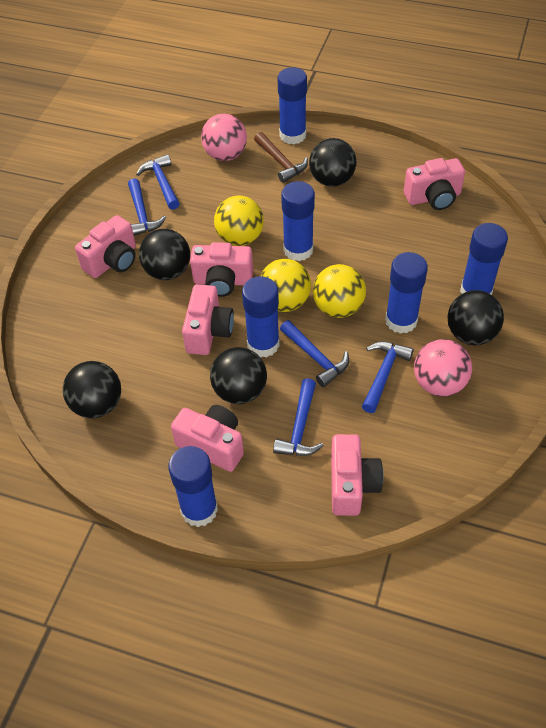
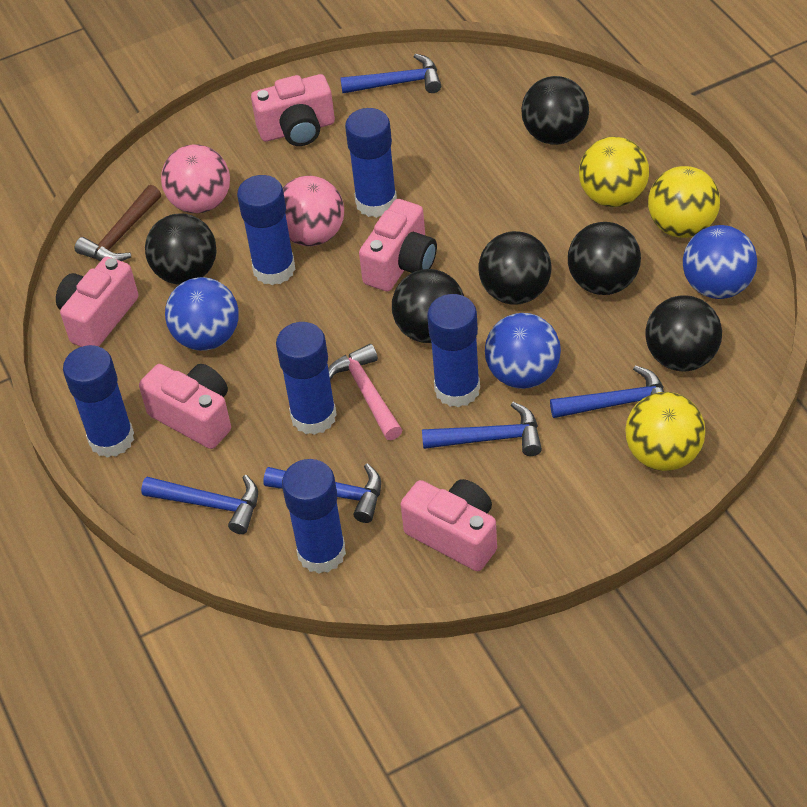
black ball: [63,361,121,418] [139,229,190,280] [210,347,267,404] [309,138,356,187] [447,290,504,345] = 5 -> [145,213,216,285] [392,269,464,343] [479,231,552,305] [521,76,589,145] [568,222,641,295] [646,295,722,371] = 6
blue ball: none = 0 -> [165,277,238,351] [485,313,561,389] [683,225,757,299] = 3
pink camera: [75,215,136,278] [171,405,244,472] [182,284,234,355] [190,242,253,297] [331,434,383,516] [404,158,465,210] = 6 -> [56,257,138,347] [139,364,231,449] [251,74,335,146] [359,199,437,291] [401,479,497,571] = 5
pink hammer: none = 0 -> [328,344,402,440] = 1

